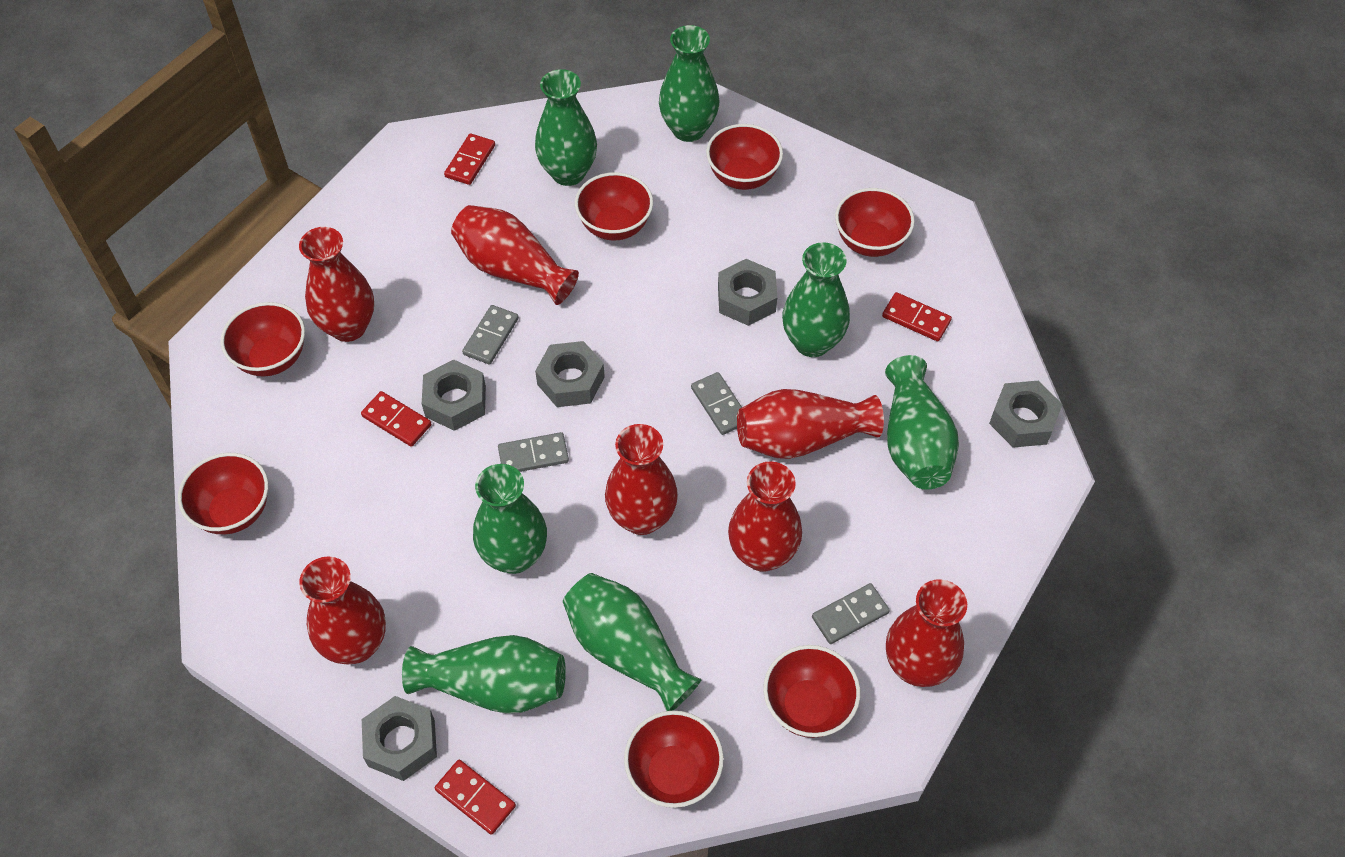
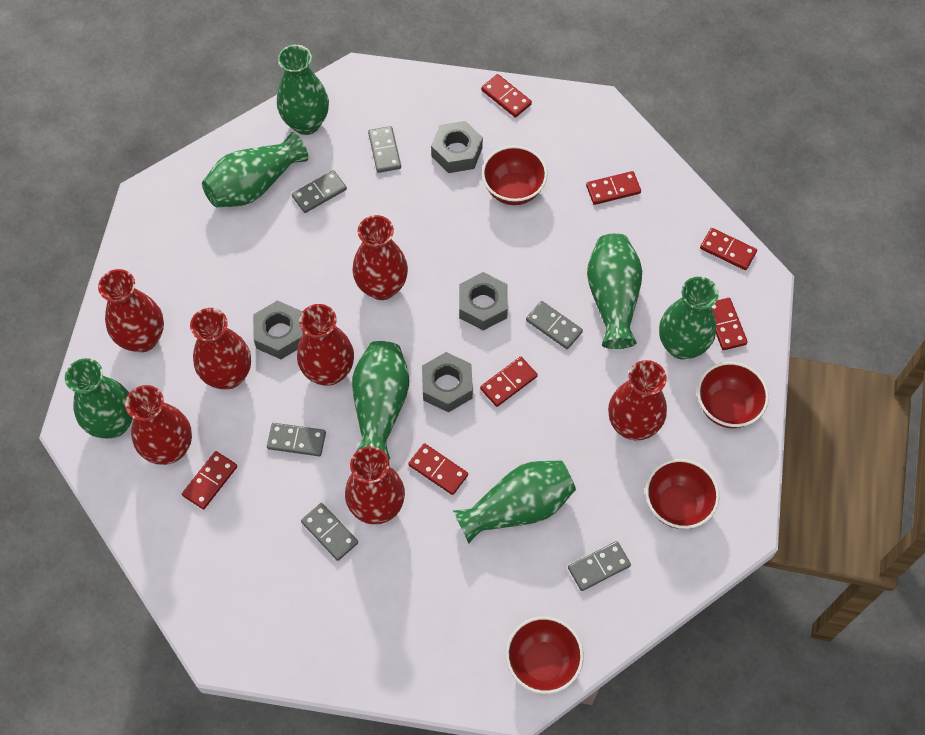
grey domino: [462,305,519,364] [498,432,569,472] [691,372,742,435] [812,583,890,644] = 4 -> [267,423,326,456] [292,170,347,213] [301,503,358,561] [368,126,401,173] [526,301,583,349] [568,541,631,591] = 6
grey nut: [362,696,437,781] [422,360,486,431] [535,341,605,407] [718,259,777,326] [989,381,1062,448] = 5 -> [253,300,304,359] [422,352,473,413] [431,121,483,173] [459,272,508,331] = 4
red bowl: [178,453,268,534] [221,302,305,377] [575,172,653,241] [624,711,724,808] [706,124,783,190] [763,645,860,738] [835,188,915,257] = 7 -> [482,146,548,205] [506,616,584,694] [645,459,719,529] [697,362,769,428] = 4
red domino: [361,391,431,447] [435,760,516,835] [444,133,495,185] [882,292,952,341] = 4 -> [182,451,237,510] [408,443,468,495] [480,357,538,407] [481,74,532,118] [586,171,641,205] [700,228,757,270] [712,298,748,350] = 7

